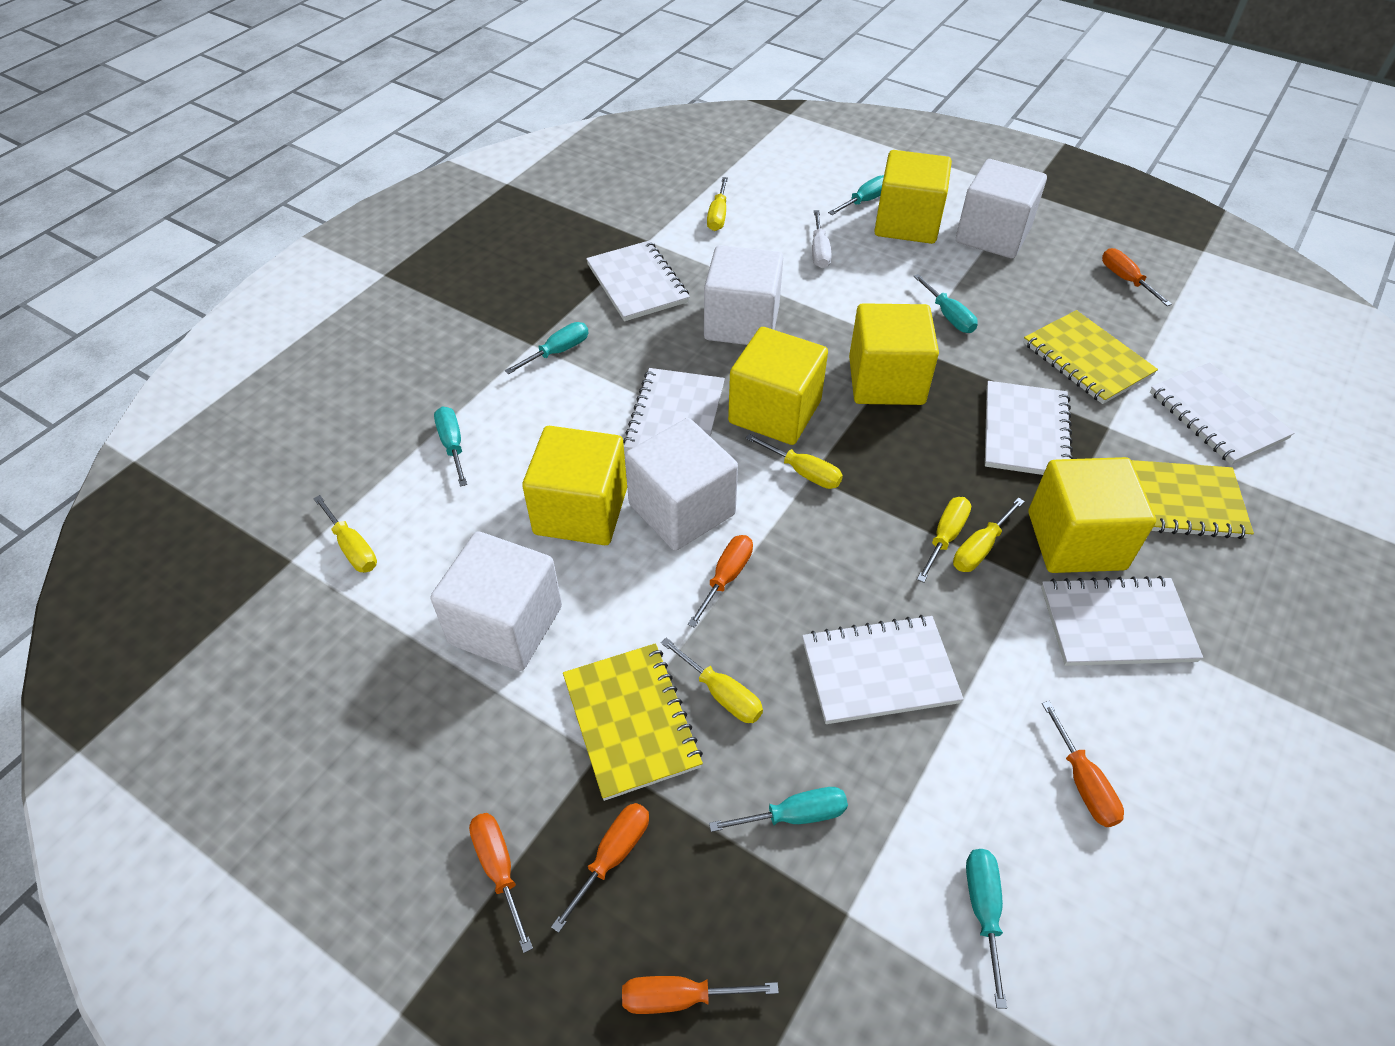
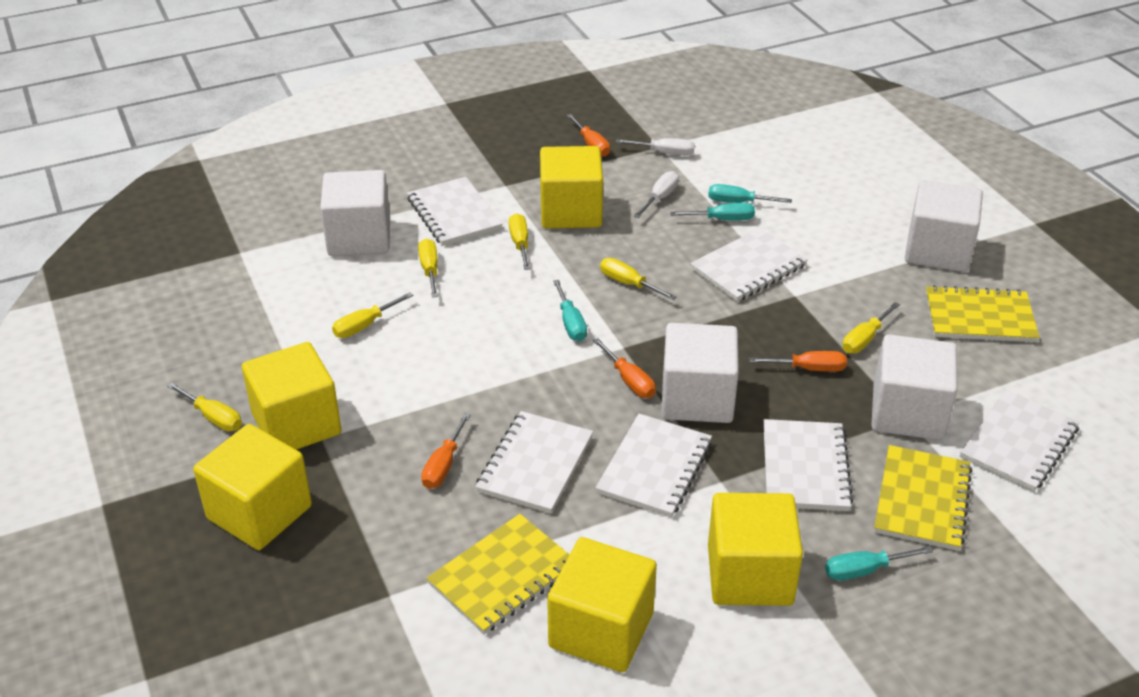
orange screwdriver: [469,813,533,953] [551,803,649,933] [622,976,779,1014] [688,535,753,628] [1042,701,1124,827] [1102,248,1172,306] = 6 -> [421,413,470,489] [567,114,610,157] [593,338,656,398] [749,351,847,372] = 4
turquoise screwdriver: [434,406,467,487] [505,322,588,374] [709,787,848,832] [828,175,884,215] [913,274,978,333] [966,849,1007,1009] = 6 -> [553,280,587,341] [670,203,755,221] [708,184,792,203] [825,546,933,581] = 4
white screwdriver: [812,210,832,268] = 1 -> [616,138,695,156] [633,171,679,218] = 2

